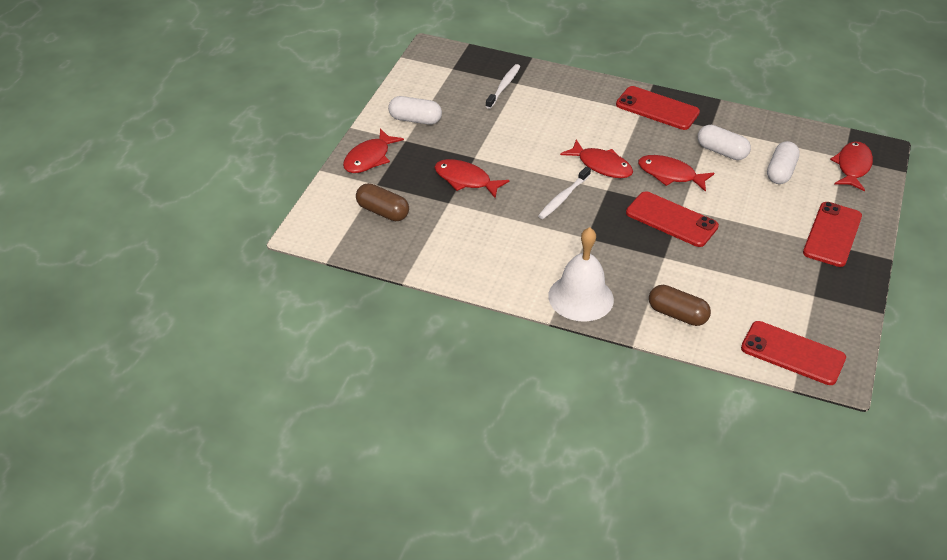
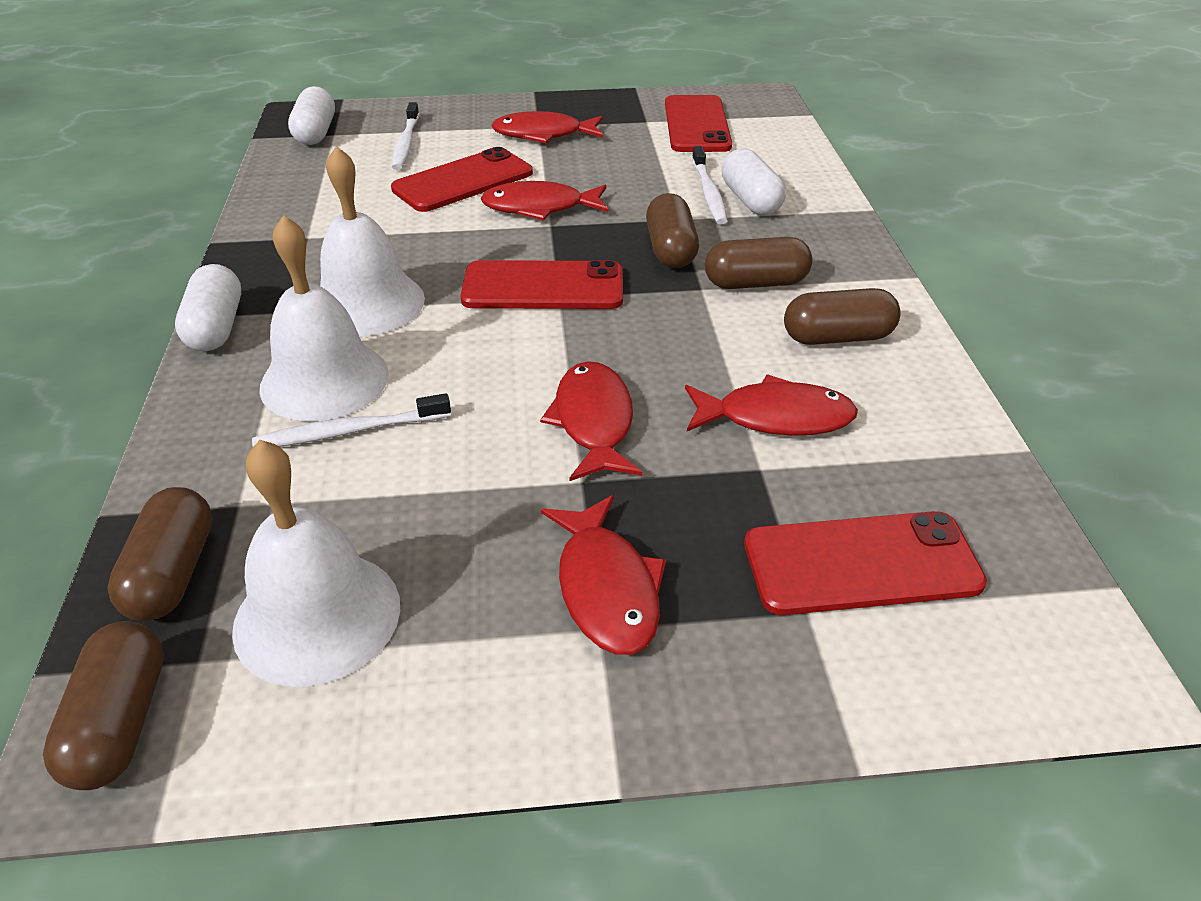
brown capsule: [356,183,409,221] [649,285,711,326] = 2 -> [43,621,164,790] [107,487,212,621] [646,193,699,268] [705,237,812,289] [784,288,901,345] = 5
white bell: [548,227,614,322] = 1 -> [232,440,400,687] [259,215,389,421] [320,146,425,336] = 3
white toothbrush: [485,64,520,109] [538,166,591,219] = 2 -> [252,393,451,447] [392,102,419,170] [692,146,728,224] = 3

